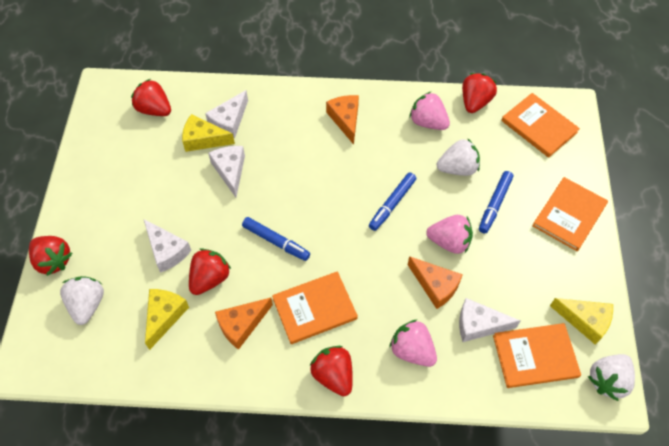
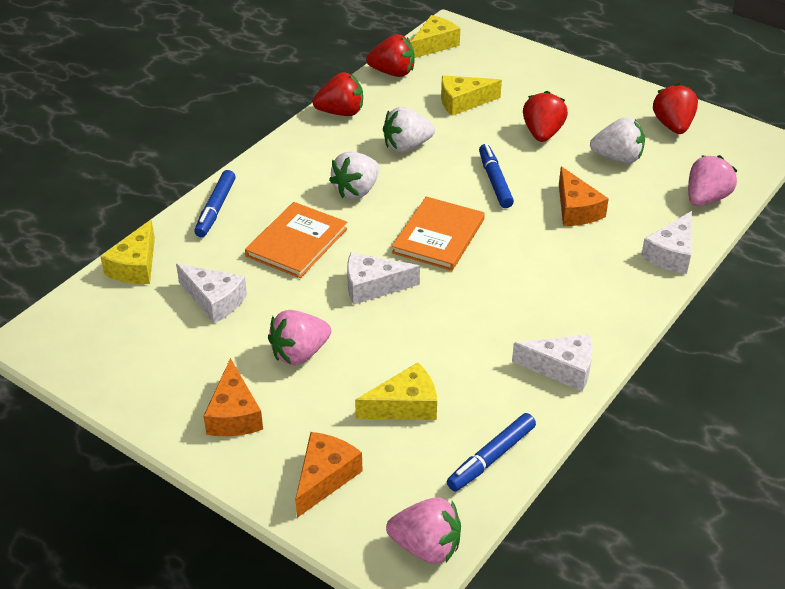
orange book: [272,271,358,344] [493,323,581,388] [501,93,580,158] [532,177,608,251] = 4 -> [245,202,347,278] [392,197,485,271] = 2
red strawberry: [29,236,72,276] [131,79,171,116] [189,248,231,295] [310,346,353,396] [462,73,497,113] = 5 -> [312,72,363,116] [366,34,415,77] [523,91,568,142] [653,83,698,134] = 4
yellow cheese: [145,289,189,350] [182,114,235,152] [550,298,613,345] = 3 -> [100,220,155,284] [355,363,437,420] [411,15,460,58] [441,75,502,116] = 4

